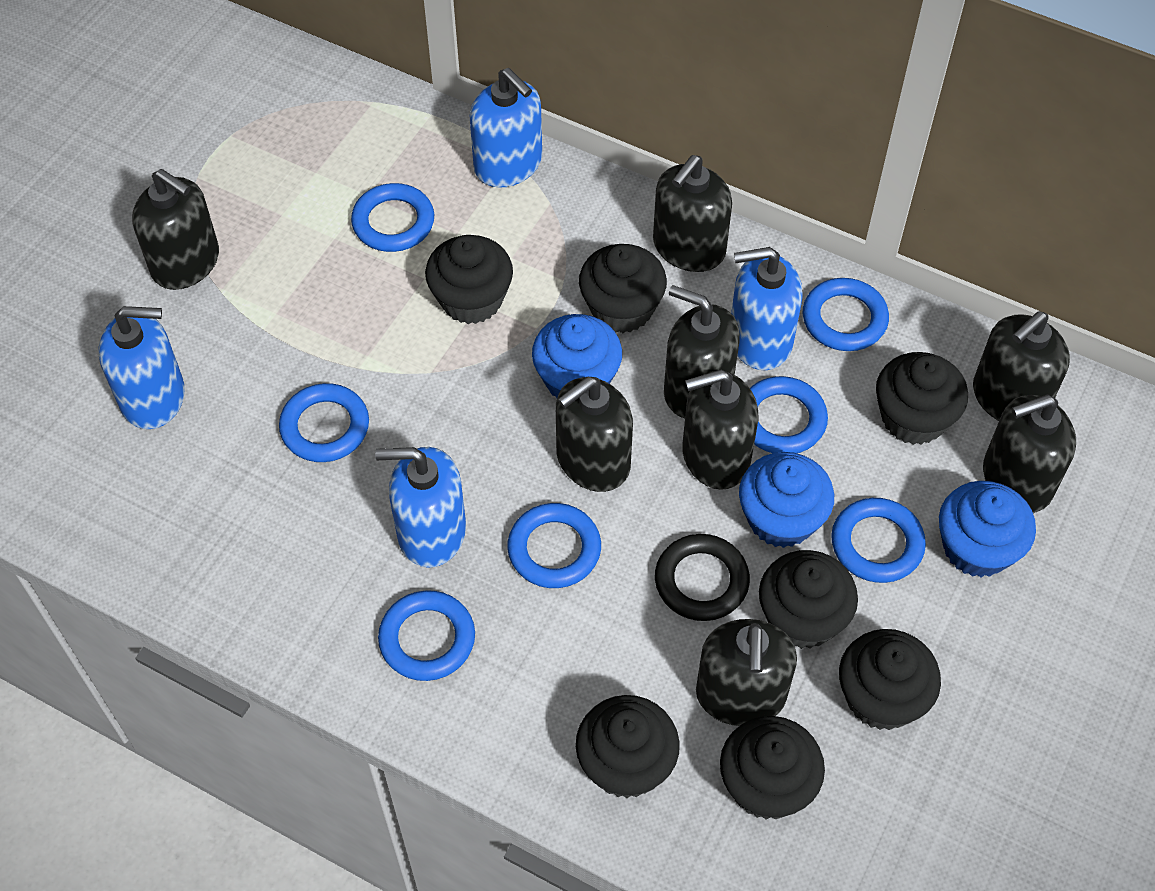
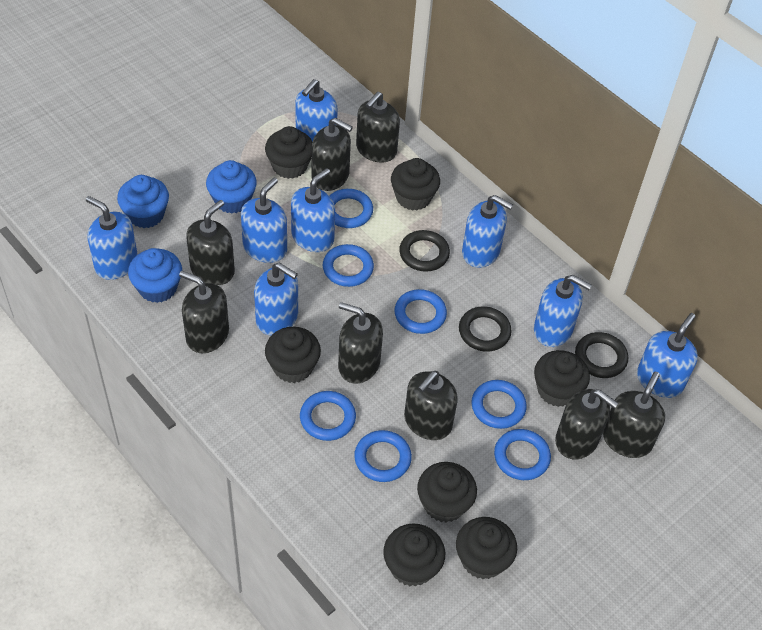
black ring: [655,534,750,621] = 1 -> [399,230,450,272] [459,307,512,352] [575,332,628,378] = 3
blue soap dispenser: [99,306,185,429] [375,447,466,567] [470,68,542,188] [731,247,803,370] = 4 -> [86,196,138,280] [241,178,287,263] [254,263,298,335] [291,168,335,252] [295,79,338,142] [462,195,513,268] [534,275,592,347] [637,313,698,398] = 8

